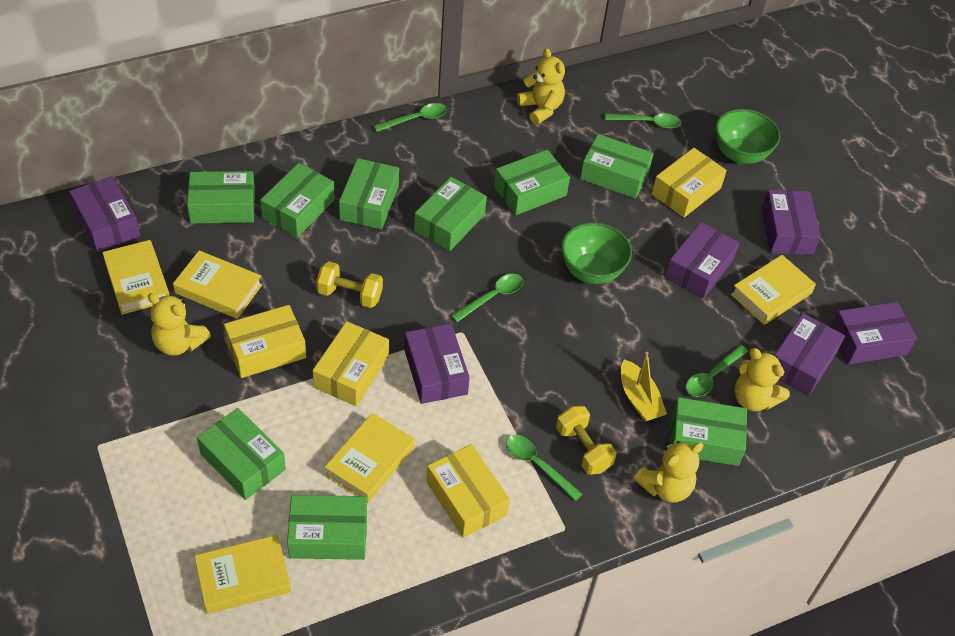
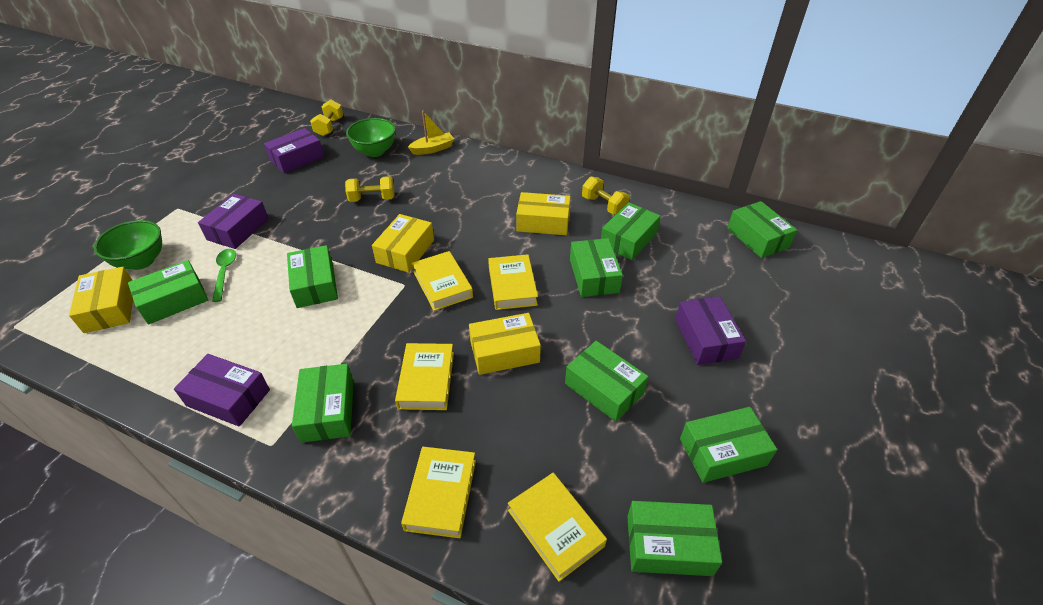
green spoon: [374,103,447,132] [451,274,523,322] [506,435,582,501] [605,113,681,129] [685,345,748,397] = 5 -> [212,249,236,302] = 1
purple box: [69,176,140,252] [404,323,470,404] [665,222,739,298] [762,190,821,255] [774,313,845,395] [831,302,917,365] = 6 -> [174,354,270,427] [198,194,269,249] [264,128,324,174] [675,296,746,365] = 4
yellow dumbbell: [316,261,383,308] [556,406,617,475] = 2 -> [310,100,343,136] [345,176,395,202] [582,176,630,215] = 3
yellow teddy bear: [148,293,211,356] [517,48,565,124] [634,441,704,503] [734,348,790,411] = 4 -> none = 0

